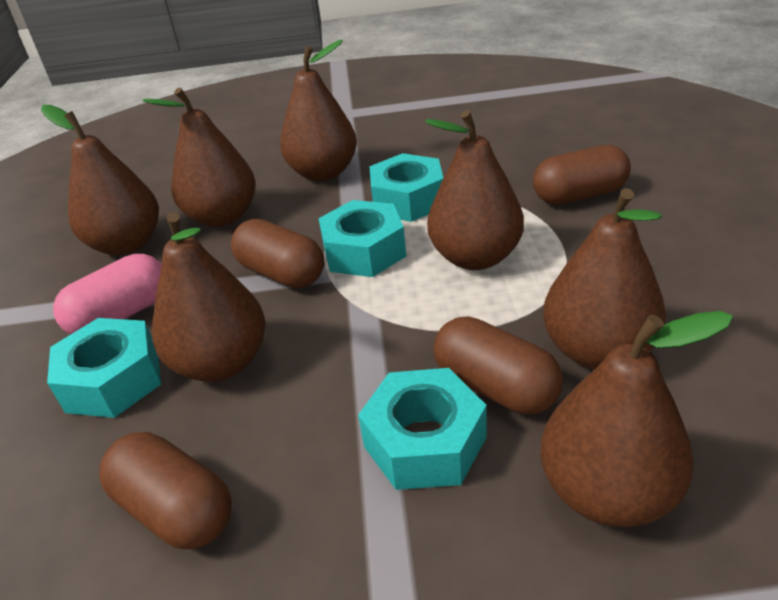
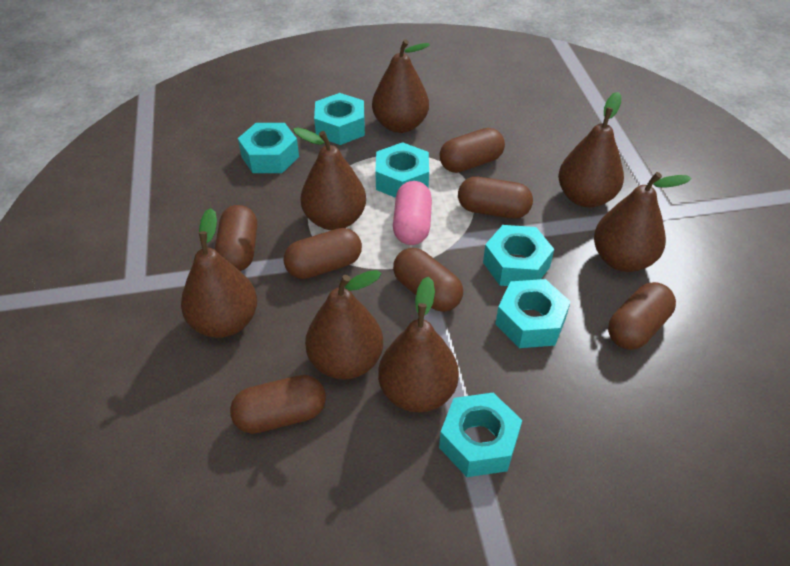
brown capsule: [99,432,232,549] [231,219,324,288] [433,316,563,414] [533,145,631,205] = 4 -> [215,205,257,271] [230,375,326,434] [283,228,362,279] [393,248,463,312] [440,128,505,173] [458,177,533,219] [608,282,676,350] = 7
turquoise nut: [47,318,161,418] [318,200,406,277] [358,368,487,490] [369,153,443,222] = 4 -> [238,123,299,173] [314,93,365,145] [375,142,429,198] [439,393,522,477] [483,225,554,286] [495,279,571,348] = 6

